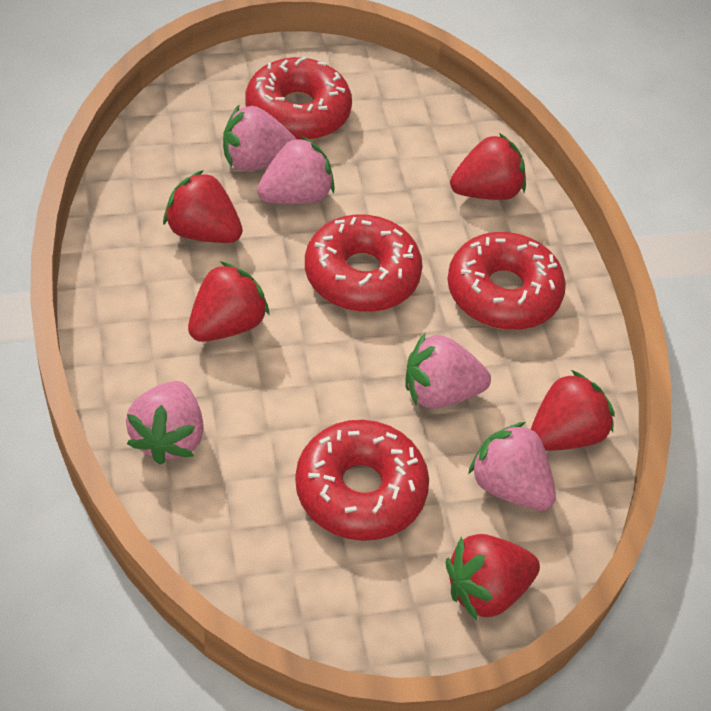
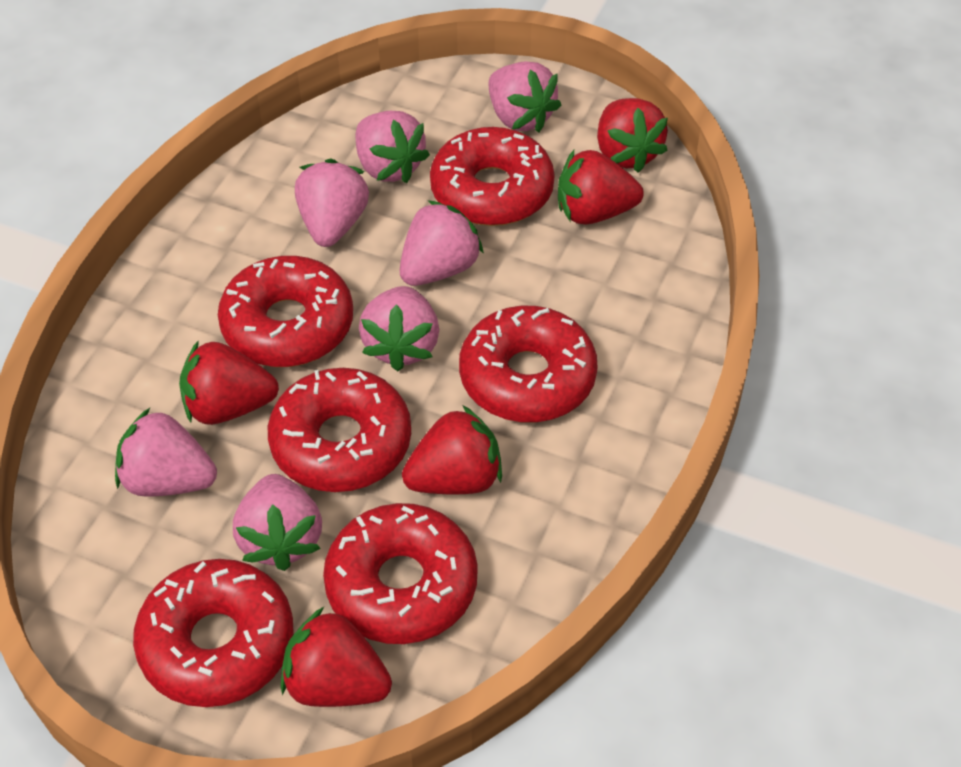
pink strawberry: [126,381,204,465] [223,105,296,171] [257,136,335,204] [405,332,491,409] [468,422,556,511] = 5 -> [115,408,217,497] [233,474,322,571] [295,158,369,247] [355,111,430,183] [359,286,439,371] [400,200,484,286] [489,61,561,132] = 7
red donut: [246,56,352,140] [295,420,429,541] [305,214,423,312] [447,232,566,330] = 4 -> [133,559,294,707] [218,256,353,367] [268,368,411,492] [323,503,478,644] [430,127,555,226] [459,306,598,422] = 6

